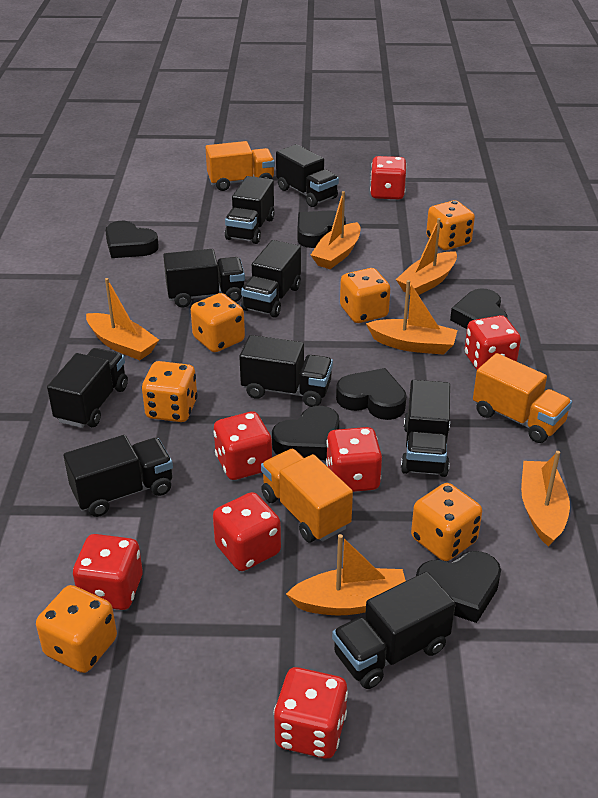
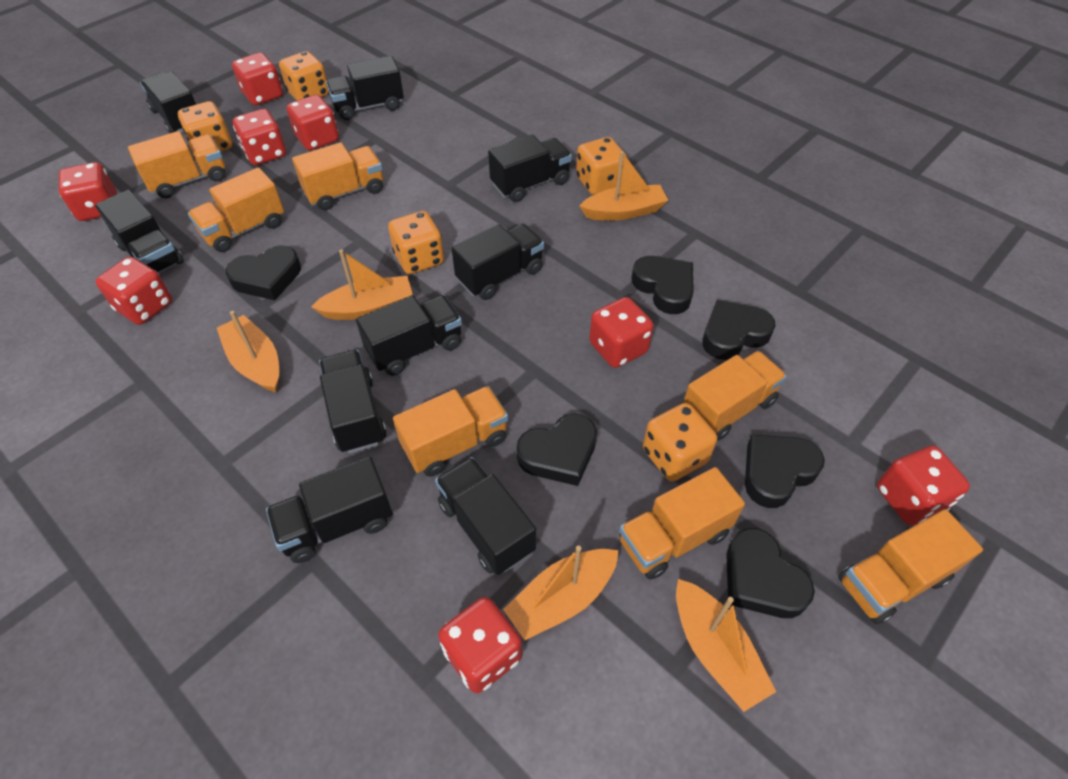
orange boat: [86,278,159,360] [286,534,406,615] [311,191,361,269] [366,280,457,355] [396,218,457,295] [521,451,570,547] = 6 -> [217,311,279,392] [311,249,413,320] [503,546,619,640] [579,151,668,221] [676,579,776,712] = 5
orange dice: [36,585,117,673] [142,361,198,422] [191,293,245,352] [340,268,390,323] [411,483,482,561] [426,200,475,250] = 6 -> [178,101,232,152] [279,51,329,100] [388,211,444,274] [576,137,627,195] [643,403,717,482] = 5
orange truck: [205,141,275,191] [261,449,353,543] [473,353,572,443] = 3 -> [128,131,225,198] [188,167,284,252] [292,142,383,210] [393,386,508,477] [619,467,745,580] [683,351,787,441] [838,509,983,624] = 7
red dice: [73,534,143,610] [213,411,272,480] [213,492,281,571] [274,667,348,759] [326,427,382,492] [370,156,407,199] [465,315,521,370] = 7 -> [59,162,117,221] [96,257,172,325] [232,53,283,105] [233,109,286,165] [287,95,339,151] [438,597,522,693] [589,297,654,368] [877,446,970,526] = 8

